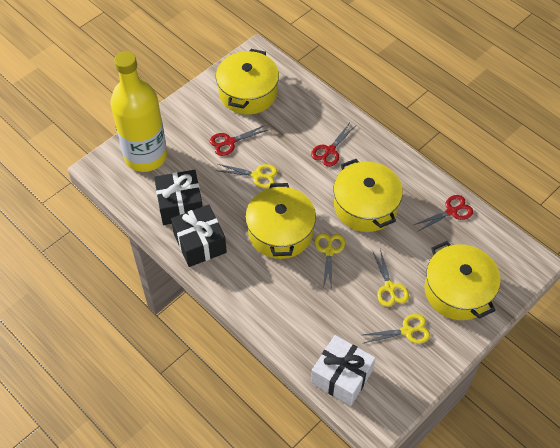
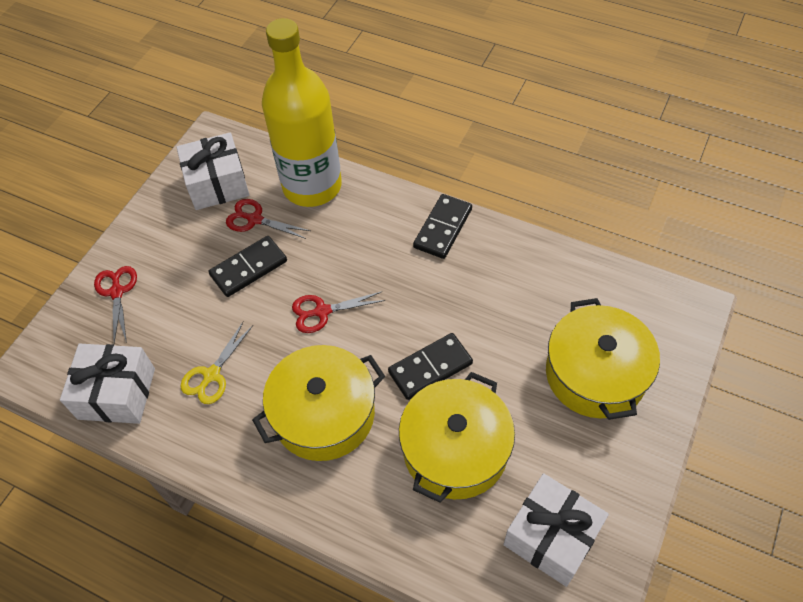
black domino: none = 0 -> [209,236,287,297] [388,333,473,400] [413,194,472,259] = 3
black gift: [154,170,203,225] [171,204,227,267] = 2 -> none = 0
white gift: [311,335,375,406] = 1 -> [60,344,155,424] [176,132,249,210] [503,473,609,587] = 3
yellow pot: [216,49,279,115] [245,183,316,259] [333,159,403,232] [424,241,501,320] = 4 -> [252,345,385,461] [399,372,515,503] [546,298,660,420] = 3
yellow scissors: [215,164,278,188] [315,233,345,290] [363,314,430,344] [372,249,409,307] = 4 -> [181,321,253,404] = 1

